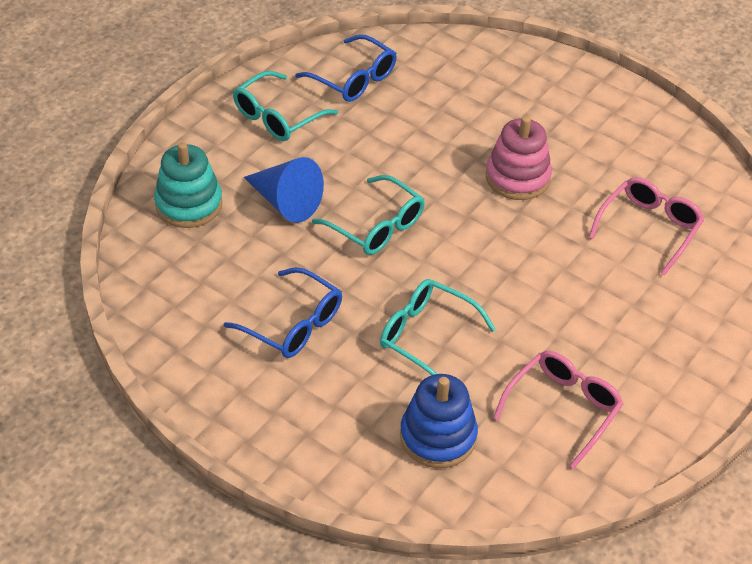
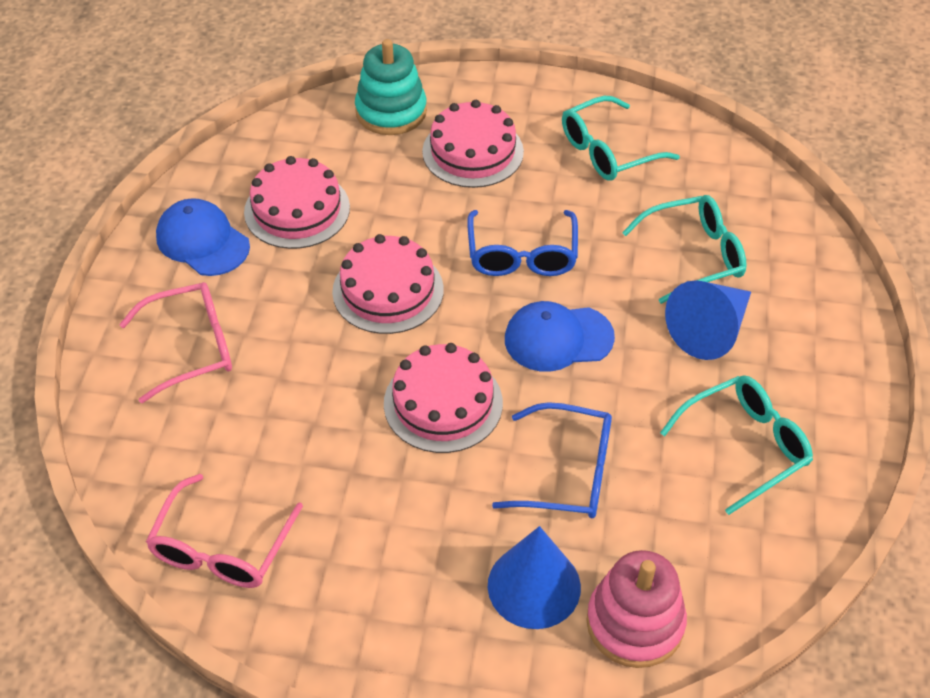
blue cap: none = 0 -> [156,198,250,276] [505,301,615,372] = 2
blue cone: [244,157,324,223] = 1 -> [488,526,581,629] [665,280,751,360] = 2
blue stacking toy: [400,374,478,468] = 1 -> none = 0
pink cake: none = 0 -> [244,156,350,249] [332,234,444,334] [384,343,503,453] [422,100,524,188] = 4

